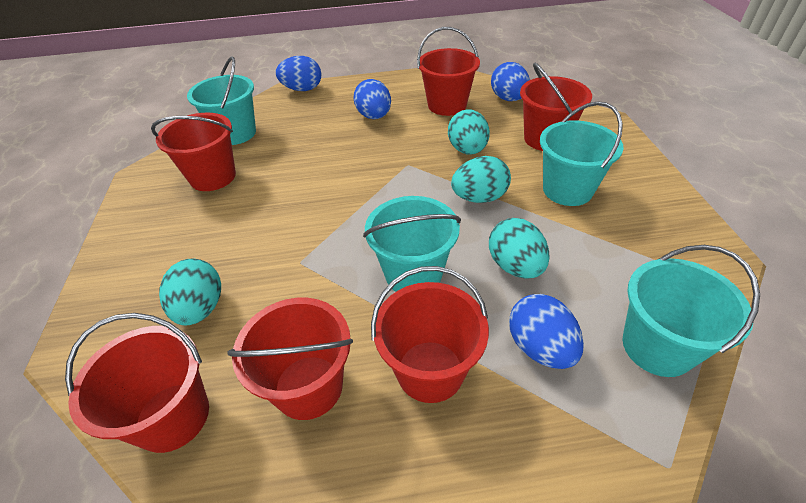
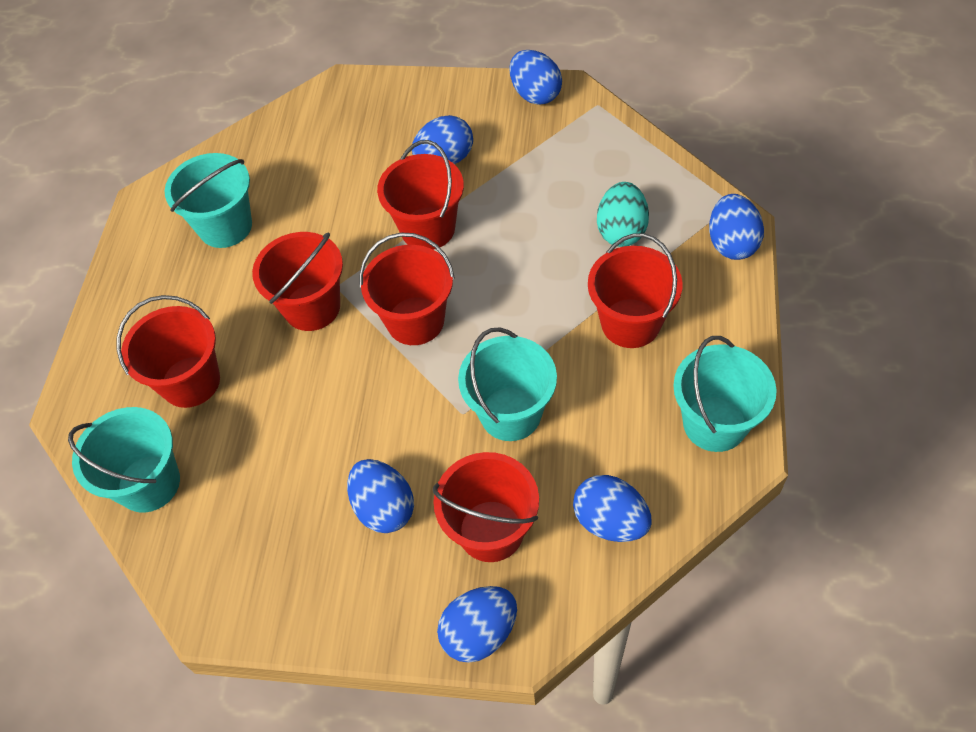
blue egg: [276,56,321,91] [354,79,391,119] [491,62,530,101] [509,294,584,369] = 4 -> [347,459,414,533] [412,115,473,164] [437,586,517,663] [509,50,562,105] [573,475,652,542] [709,194,764,260] = 6
turquoise egg: [159,258,221,326] [448,109,490,155] [451,156,511,203] [489,218,550,278] = 4 -> [597,182,649,247] = 1

